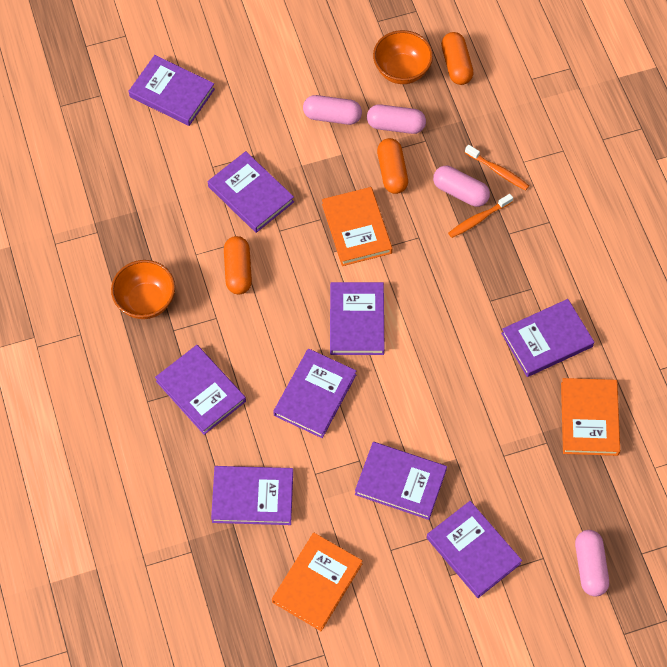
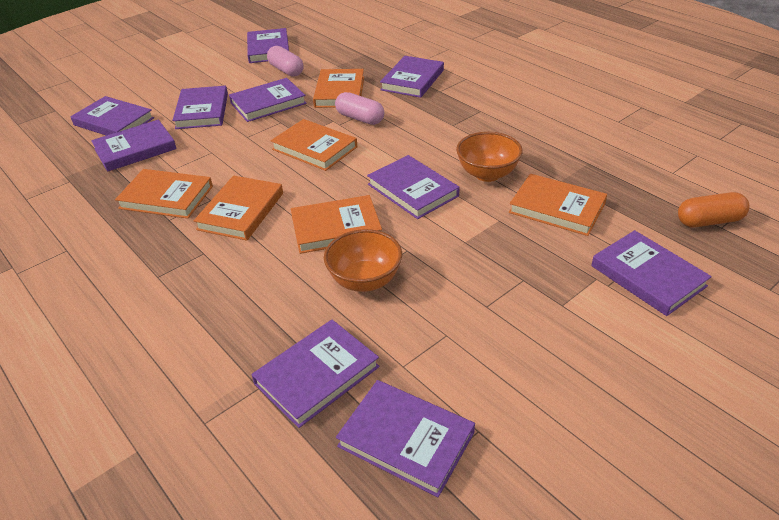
orange book: [272,533,363,631] [322,187,392,266] [561,378,620,456] = 3 -> [115,169,213,219] [194,176,283,241] [271,119,357,171] [291,195,382,254] [313,69,364,108] [509,174,607,236] = 6
orange capsule: [224,236,252,294] [377,138,408,194] [441,32,474,85] = 3 -> [678,192,750,227] = 1
orange toothbrush: [448,194,513,238] [465,145,529,190] = 2 -> none = 0
pink capsule: [303,95,362,125] [367,104,426,134] [433,166,490,207] [575,530,609,597] = 4 -> [267,46,304,77] [335,92,384,125] = 2
purple book: [129,55,215,126] [155,345,246,435] [208,151,294,233] [211,466,293,525] [273,349,356,438] [330,282,385,355] [355,442,447,520] [427,501,522,598] [501,299,594,377] = 9 -> [70,96,154,135] [91,120,177,172] [172,86,228,129] [229,78,307,122] [247,28,289,63] [252,320,380,428] [336,380,475,497] [367,155,460,219] [380,56,444,98] [591,230,712,316] = 10

